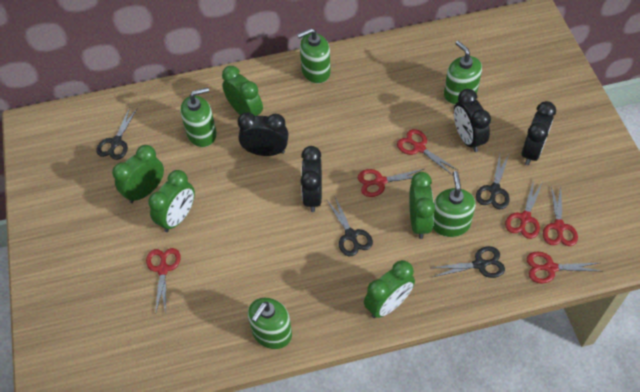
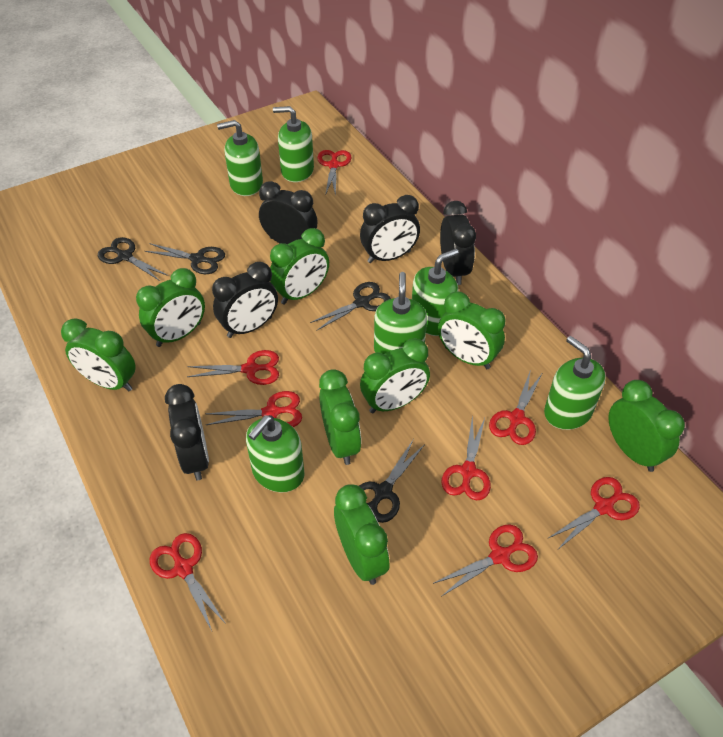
black clock: [238,112,288,156] [301,146,322,212] [454,89,491,152] [522,101,556,165] = 4 -> [165,384,209,480] [212,262,278,338] [259,181,318,244] [360,195,420,263] [440,201,476,285] = 5
green clock: [112,145,164,203] [148,170,195,232] [222,66,263,116] [364,260,415,318] [409,172,435,239] = 5 -> [61,318,136,391] [136,268,205,347] [270,228,329,304] [319,369,361,465] [334,484,390,585] [360,338,430,413] [438,292,505,369] [608,380,685,472] = 8
green soap dispenser: [180,87,217,147] [248,298,292,349] [297,28,331,84] [433,171,476,237] [444,41,482,104] = 5 -> [217,120,263,196] [246,415,304,492] [273,106,314,182] [374,272,427,354] [412,248,459,336] [544,336,606,430] = 6
red scissors: [146,248,181,315] [358,169,424,197] [397,129,458,175] [505,180,543,239] [527,252,600,284] [543,186,578,246] = 6 -> [150,533,226,631] [187,350,279,385] [206,391,302,427] [317,150,351,197] [433,525,538,597] [441,415,491,500] [489,369,542,445] [547,477,640,550] = 8

